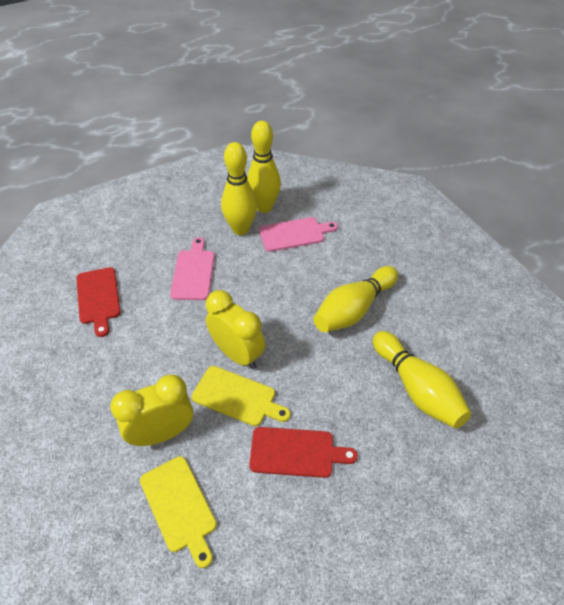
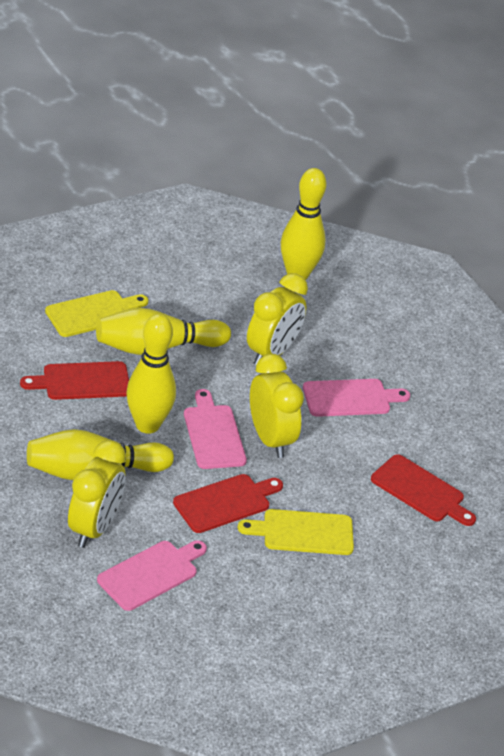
pink cutting board: [170,237,215,300] [259,217,338,252] = 2 -> [97,540,207,611] [184,389,247,469] [303,379,410,417] = 3
red cutting board: [76,267,121,337] [249,427,358,478] = 2 -> [20,361,129,400] [173,474,283,533] [371,454,476,526] = 3
yellow clock: [110,374,193,446] [206,290,265,369] = 2 -> [68,440,126,548] [247,273,308,365] [250,354,304,458] = 3

